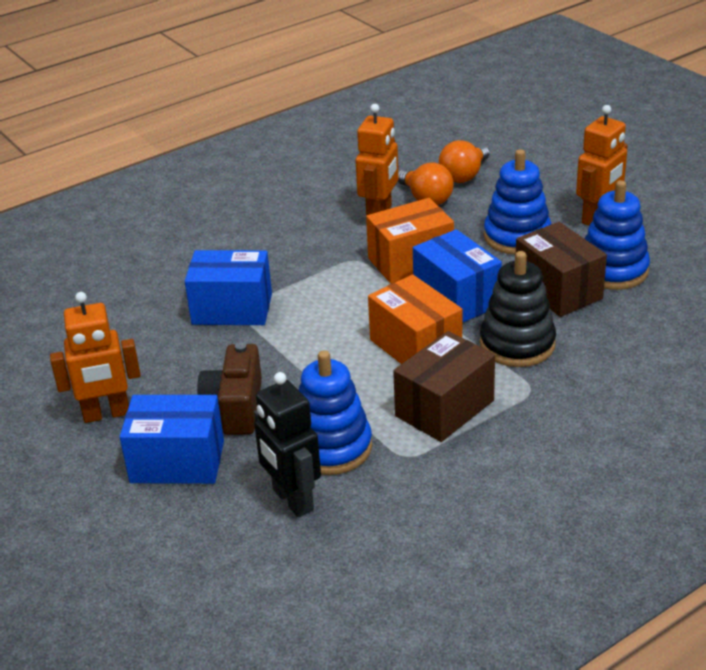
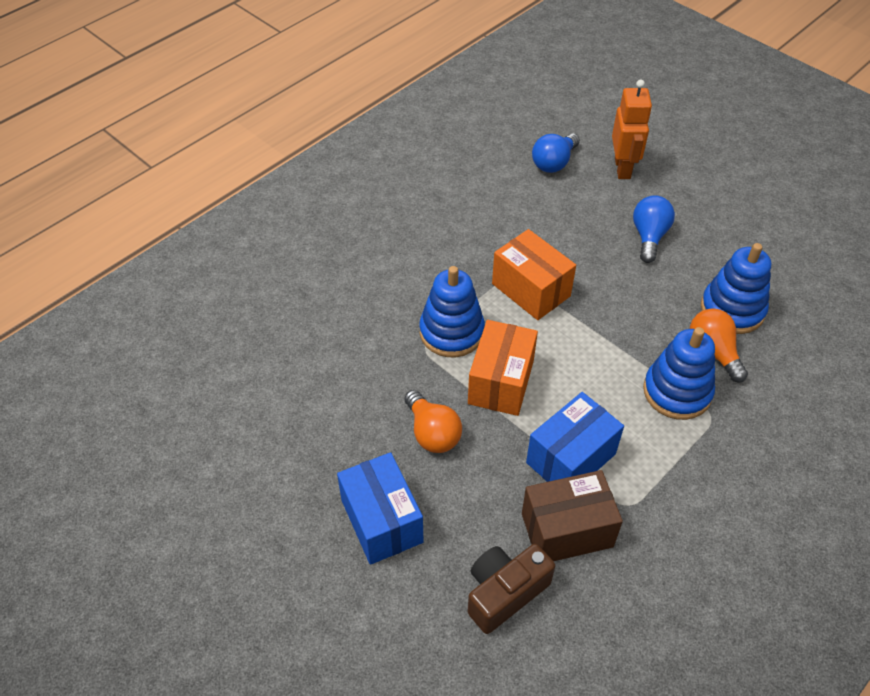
black robot: [254,372,321,517] = 1 -> none = 0
black stacking toy: [480,251,556,367] = 1 -> none = 0
blue box: [120,395,224,484] [185,250,272,325] [413,229,502,323] = 3 -> [337,452,423,565] [526,392,624,482] = 2
blue light bulb: none = 0 -> [532,133,580,173] [633,195,675,263] = 2
brown box: [393,331,495,442] [516,222,607,317] = 2 -> [522,470,623,561] = 1
orange robot: [50,292,141,423] [356,104,399,216] [576,105,628,226] = 3 -> [612,80,652,179] = 1

